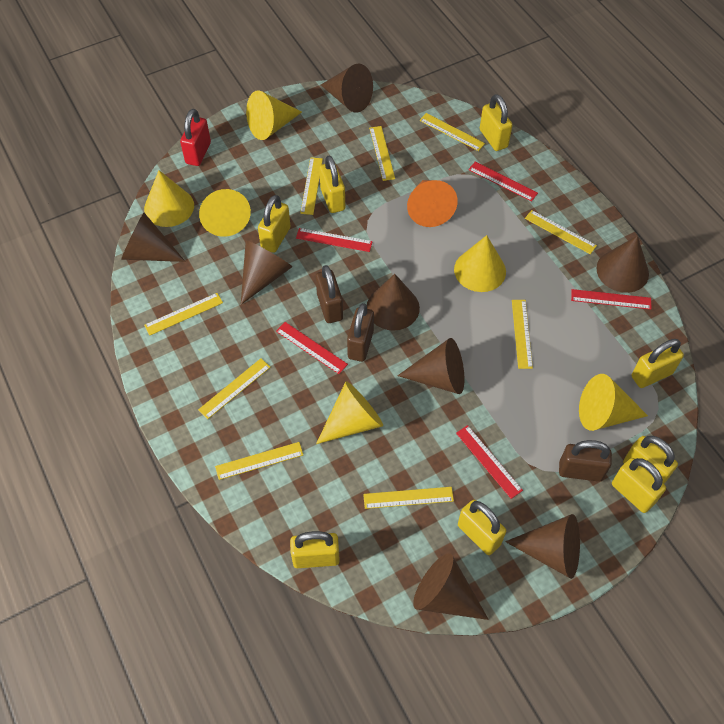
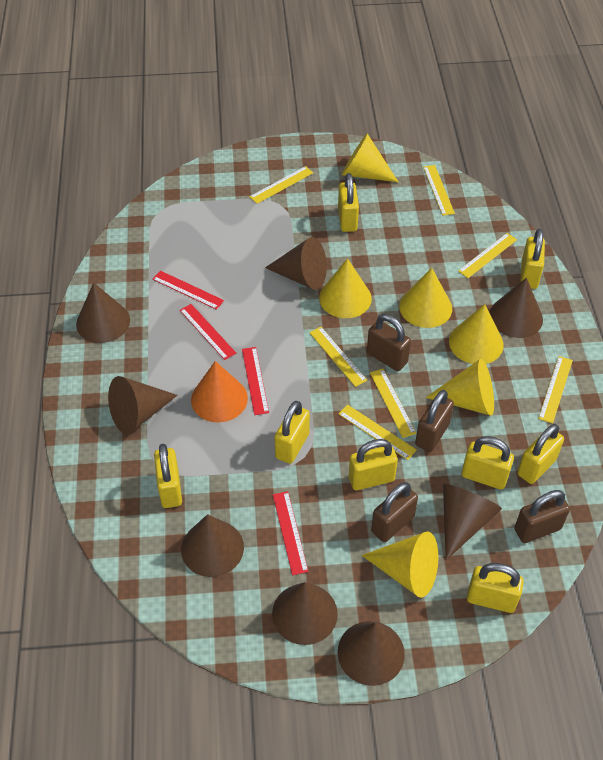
brown padlock: [316,265,343,323] [347,303,374,362] [559,440,612,482] = 3 -> [367,314,411,371] [371,482,418,542] [415,390,454,452] [514,490,570,543] = 4
red padlock: [180,109,211,166] = 1 -> none = 0
red ruler: [276,322,348,374] [296,228,373,252] [456,425,523,499] [468,162,538,202] [571,289,651,310] = 5 -> [153,271,224,310] [180,304,236,360] [242,347,269,415] [273,491,309,575] = 4
yellow ruler: [144,293,223,336] [198,358,270,419] [215,442,303,480] [300,157,323,215] [363,487,454,509] [369,126,395,181] [419,113,485,151] [512,300,533,369] [525,210,597,254] = 9 -> [249,166,313,204] [309,327,367,387] [339,405,417,460] [370,369,417,438] [423,165,455,216] [458,233,517,278] [538,356,573,424] = 7

